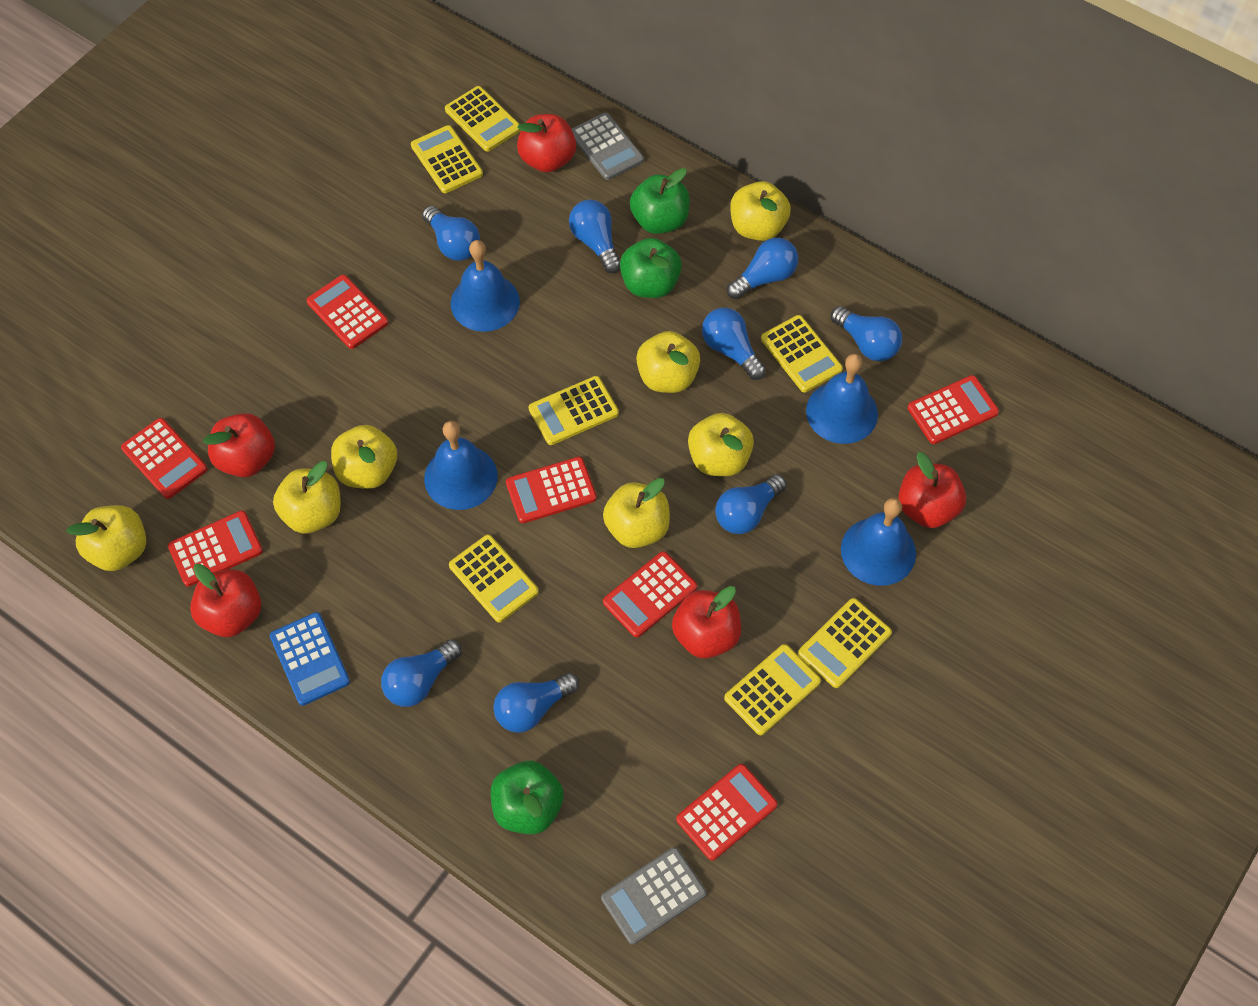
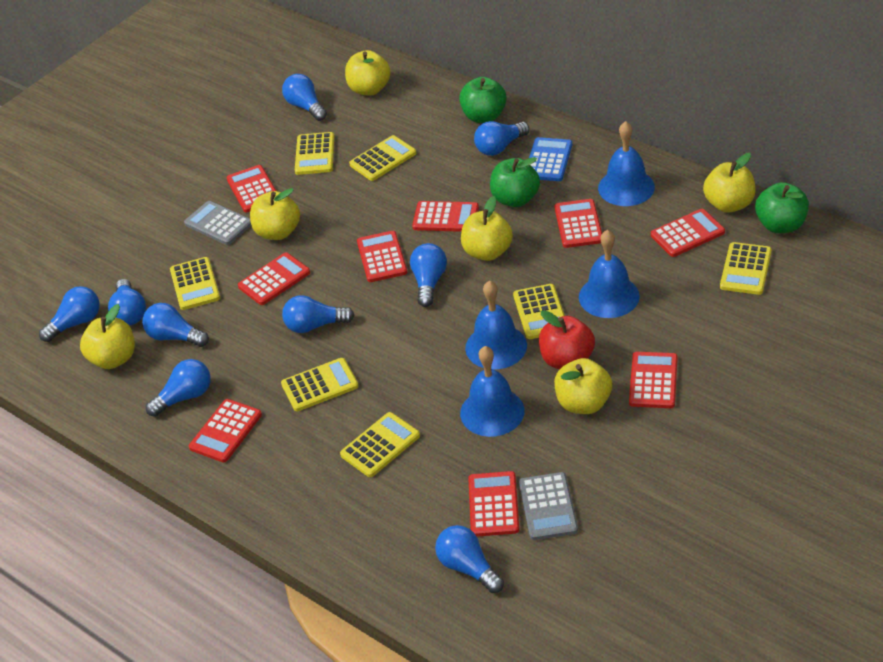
blue light bulb: [381,639,462,707] [422,206,480,261] [493,673,579,733] [569,199,620,273] [702,308,766,380] [715,474,786,534] [727,238,798,299] [831,306,902,361] = 8 -> [39,286,100,342] [108,279,146,325] [142,303,209,347] [146,359,211,417] [282,74,327,121] [282,295,354,333] [410,243,447,307] [435,525,504,593] [474,121,529,156] = 9
red apple: [190,564,261,637] [203,413,275,477] [517,114,576,172] [672,586,741,658] [898,452,966,528] = 5 -> [539,310,595,369] = 1
red calculator: [121,418,208,499] [168,511,263,587] [306,275,388,349] [506,457,597,523] [603,551,697,638] [676,764,778,861] [908,375,999,444] = 7 -> [189,399,262,463] [226,165,276,213] [238,252,310,305] [357,231,407,282] [412,201,479,232] [468,471,520,537] [555,199,602,248] [629,352,678,408] [651,209,725,257] = 9
yellow apple: [66,505,146,571] [273,461,341,533] [331,425,397,489] [603,478,670,548] [636,331,700,393] [688,413,754,476] [730,181,791,241] = 7 -> [80,304,135,369] [250,188,300,240] [345,50,391,95] [461,196,513,261] [554,358,612,414] [703,153,756,213] = 6

